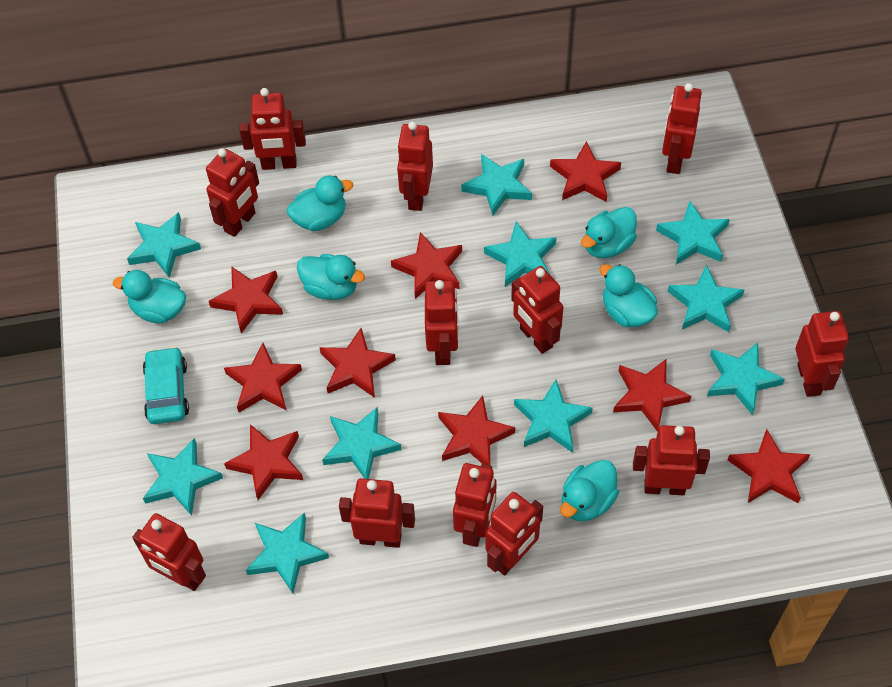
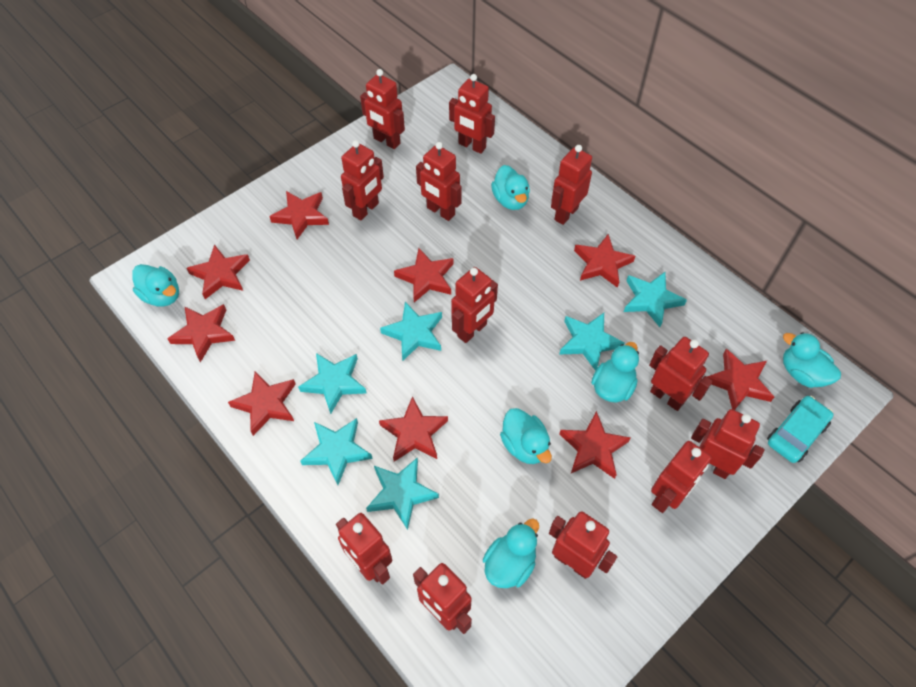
turquoise star: [127,212,201,278] [143,438,223,516] [246,512,329,594] [322,407,402,479] [461,154,532,216] [484,221,556,287] [514,380,593,453] [656,201,730,265] [668,265,744,332] [707,342,785,415] = 10 -> [298,353,366,414] [300,418,373,485] [366,458,439,530] [380,302,442,360] [560,313,625,371] [624,272,687,327] = 6

